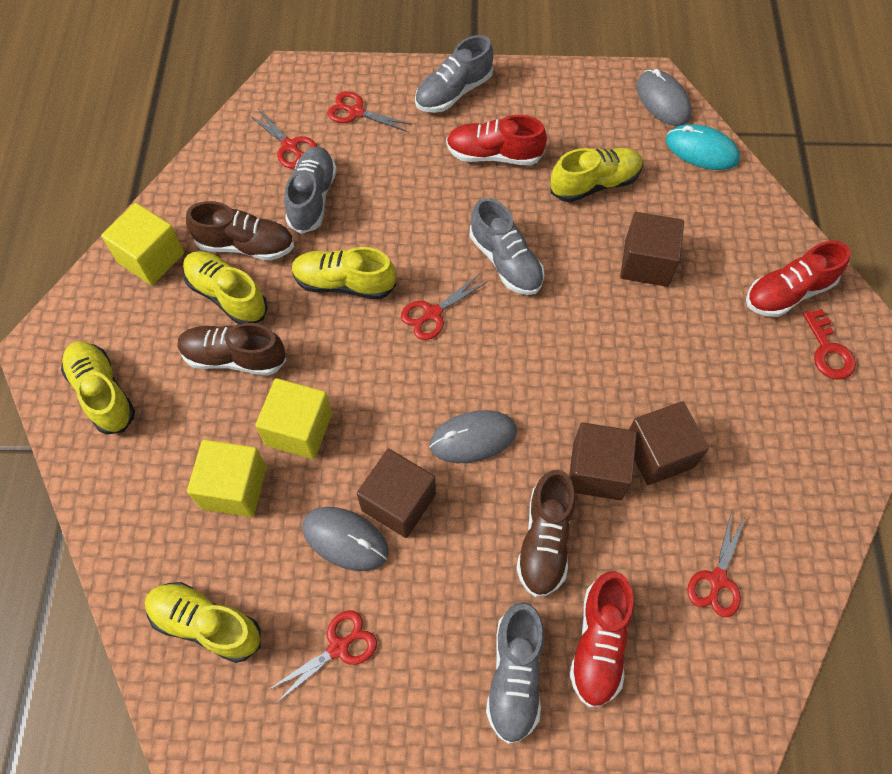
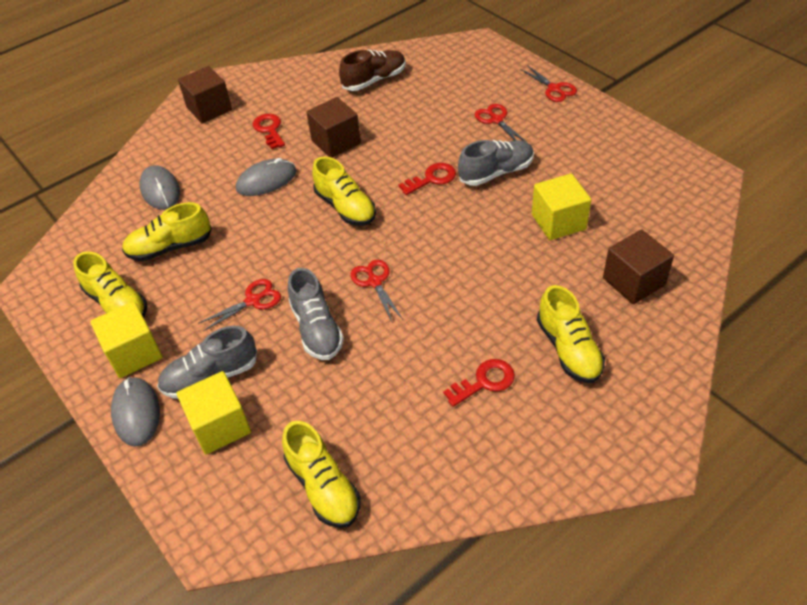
brown cube: [357,449,436,538] [569,423,637,500] [620,212,684,287] [629,401,709,485] = 4 -> [178,66,232,124] [306,97,361,158] [603,229,674,304] = 3
brown shoe: [178,323,287,376] [186,201,294,261] [516,470,575,597] = 3 -> [339,50,406,91] = 1
grey shoe: [284,146,337,234] [415,35,494,113] [470,198,544,295] [486,602,544,744] = 4 -> [157,326,257,399] [288,268,344,360] [458,140,534,186] = 3
red key: [803,309,856,379] = 1 -> [253,114,285,149] [399,163,456,195] [443,359,515,407] = 3
red scissors: [249,109,317,168] [268,610,377,702] [327,91,411,132] [401,274,487,340] [687,511,746,617] = 5 -> [198,279,281,331] [351,260,403,322] [474,104,528,143] [520,65,577,102] = 4
red shoe: [446,115,547,165] [569,571,633,708] [746,241,850,317] = 3 -> none = 0
turquoise mouse: [666,124,740,170] = 1 -> none = 0

